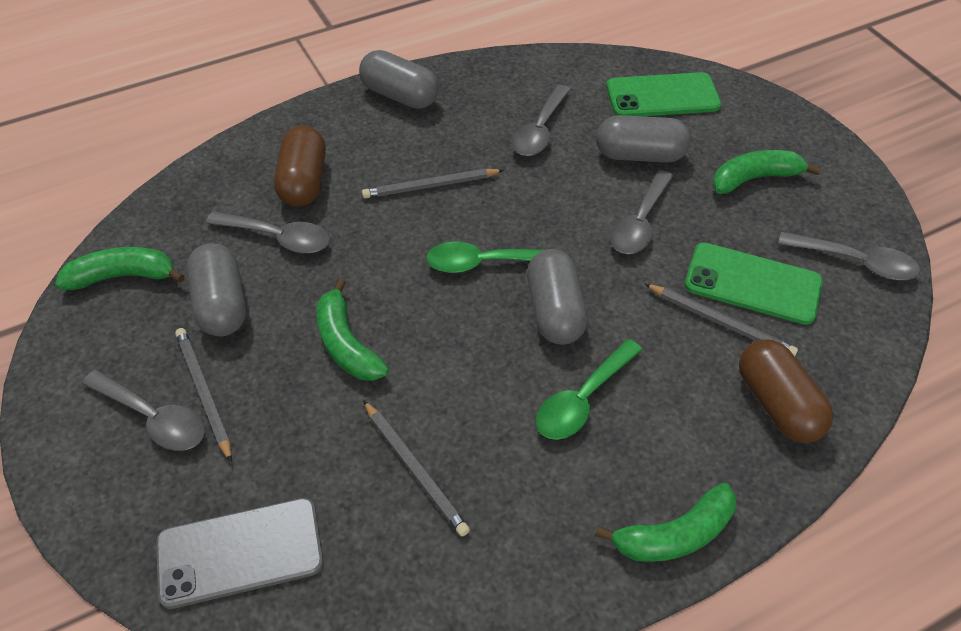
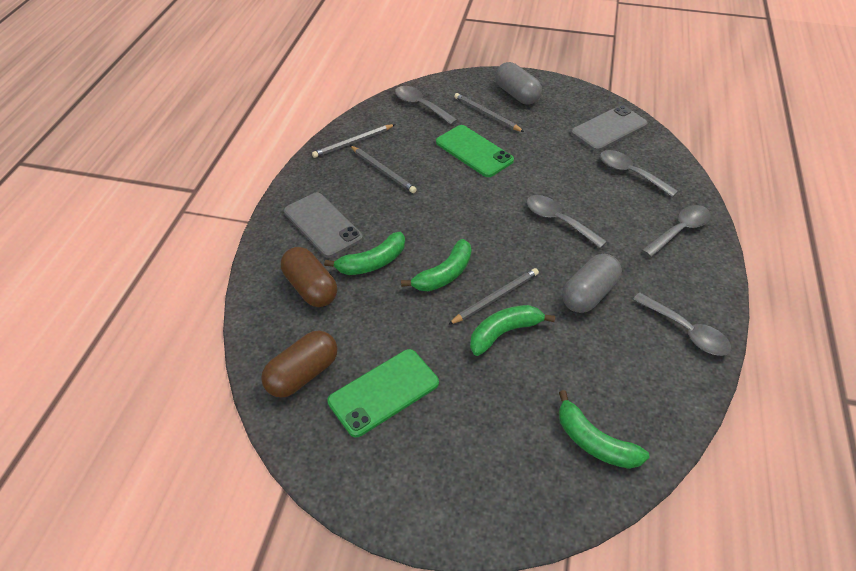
green spoon: [426,241,561,273] [536,339,642,440] = 2 -> none = 0
grey capsule: [187,243,246,336] [359,50,439,109] [527,249,588,345] [596,115,691,163] = 4 -> [495,62,542,104] [562,254,622,313] = 2
grey phone: [156,498,323,609] = 1 -> [284,193,363,258] [571,105,648,151] = 2

